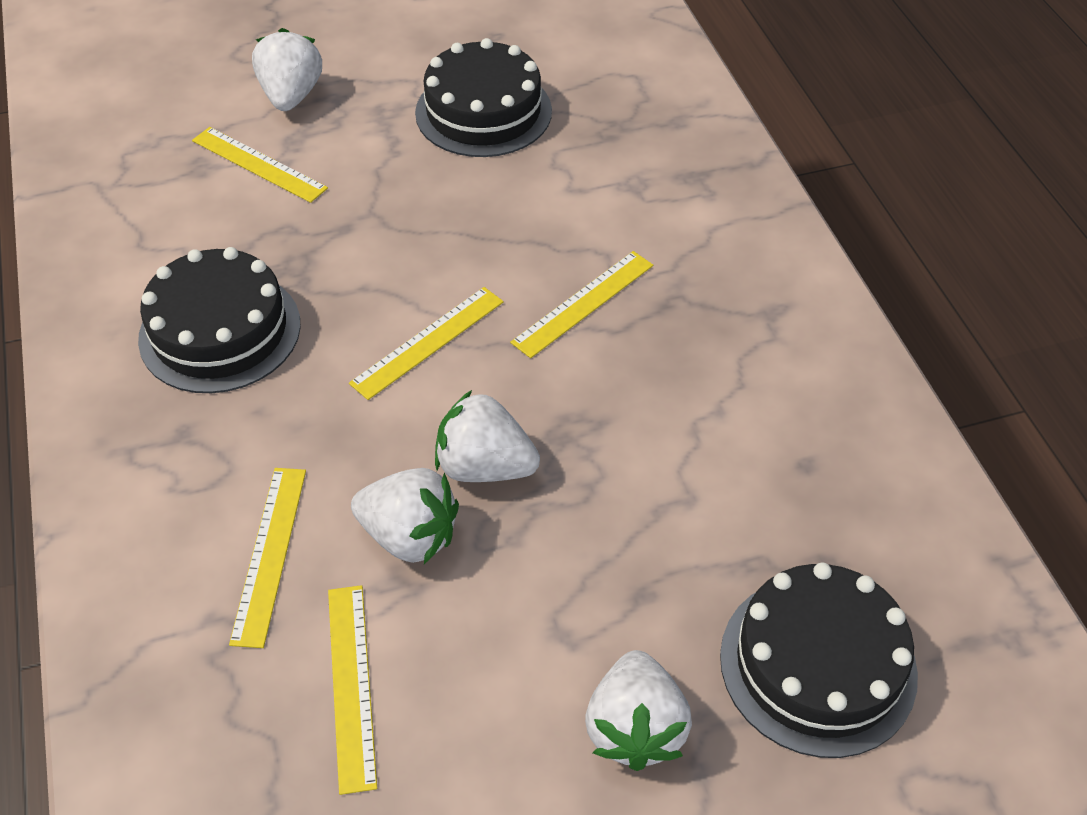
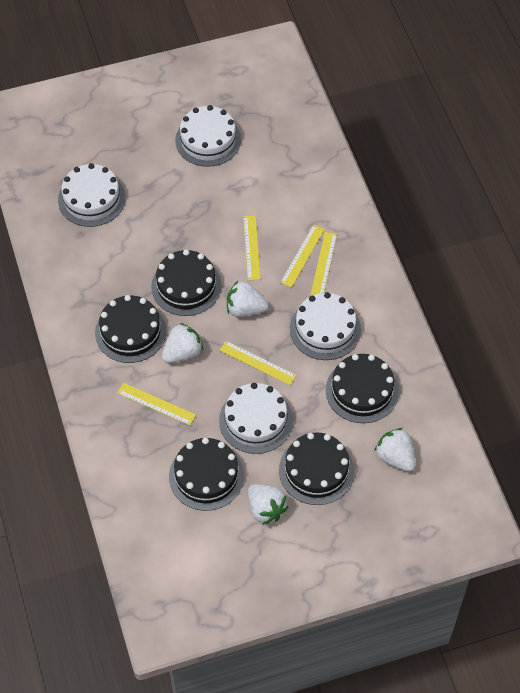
black cake: [138,247,301,393] [415,38,552,157] [720,562,918,758] = 3 -> [95,295,166,363] [151,249,221,316] [169,438,244,511] [279,432,354,505] [326,354,399,423] = 5
white cake: none = 0 -> [58,163,126,227] [175,105,241,167] [219,383,293,454] [290,292,361,360] = 4

